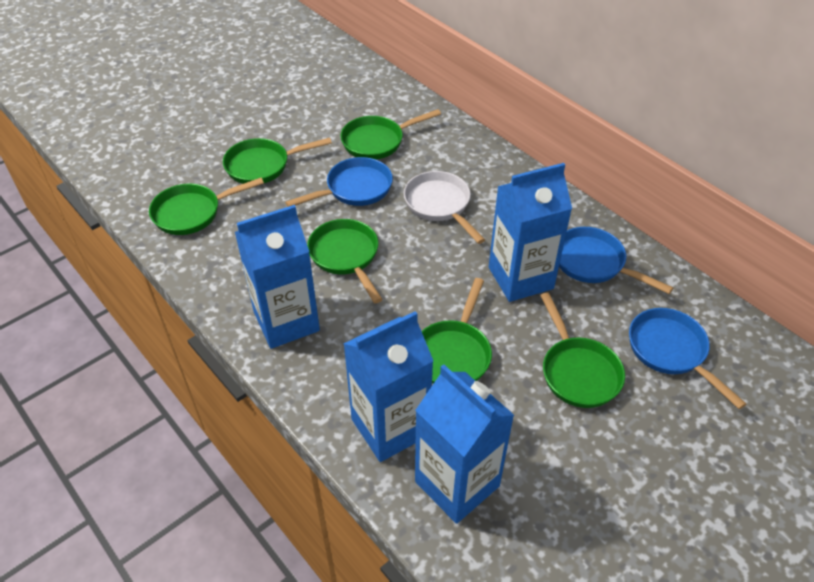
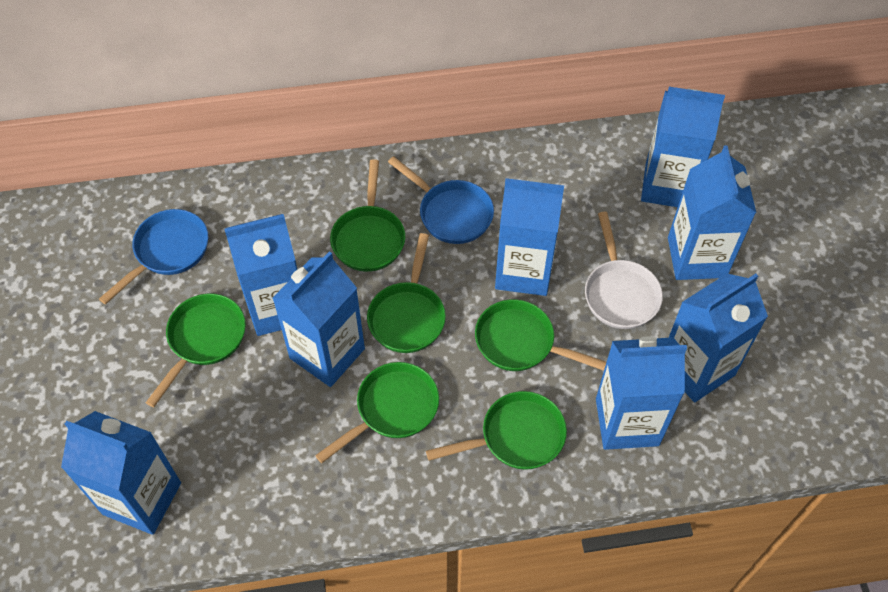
blue carton: [235,205,320,349] [344,311,433,462] [415,364,514,524] [489,163,572,302] = 4 -> [61,411,181,535] [224,214,297,336] [272,251,365,387] [495,177,564,296] [596,336,687,450] [641,87,725,207] [668,145,756,280] [669,274,768,402] = 8
blue pan: [285,157,393,207] [559,227,673,294] [629,308,746,409] = 3 -> [99,209,208,305] [388,156,494,244] = 2

